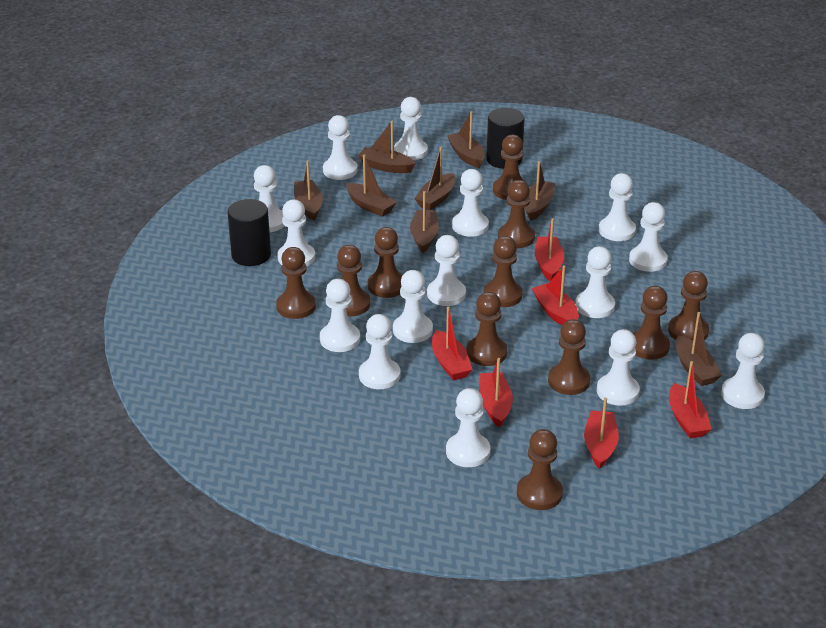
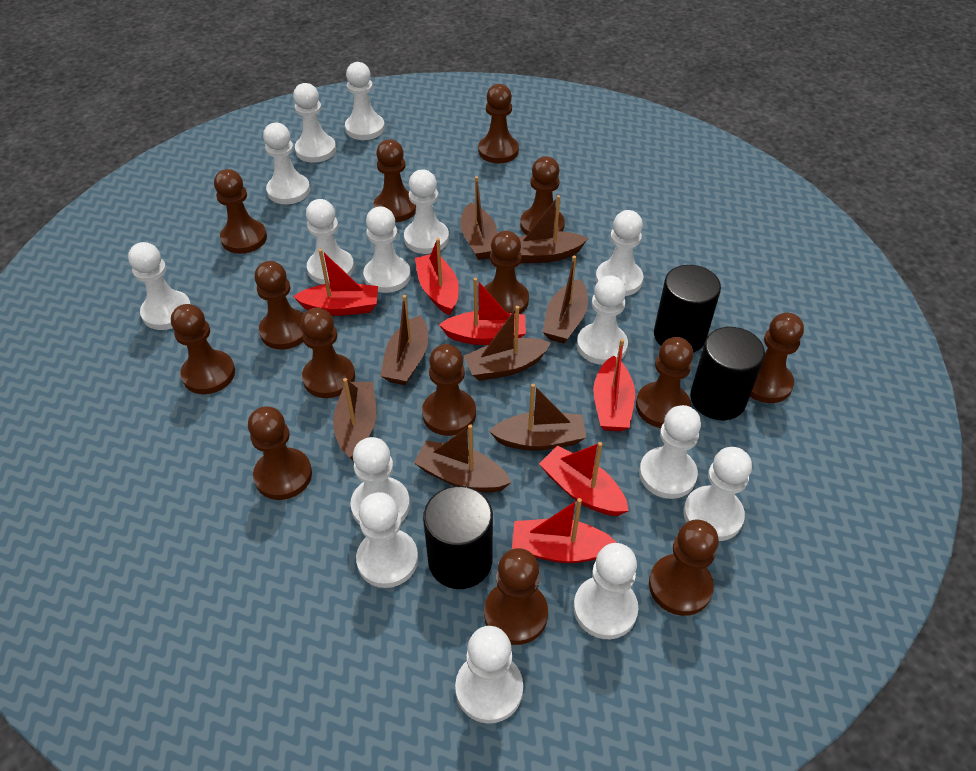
black cylinder: [228,199,271,266] [486,108,525,169] = 2 -> [423,486,493,589] [654,265,721,353] [690,327,765,420] = 3
brown pawn: [276,247,316,319] [337,245,370,316] [368,227,403,298] [466,292,507,366] [483,236,523,307] [493,135,524,200] [498,180,535,248] [517,429,563,510] [548,319,590,395] [633,286,670,360] [668,271,709,340] = 11 -> [171,304,235,394] [214,169,267,254] [248,407,312,500] [255,261,304,350] [301,308,355,398] [373,139,416,222] [422,344,476,436] [478,84,519,163] [484,231,529,314] [484,548,548,645] [520,156,565,235] [636,337,693,428] [649,520,719,616] [750,313,804,403] = 14

